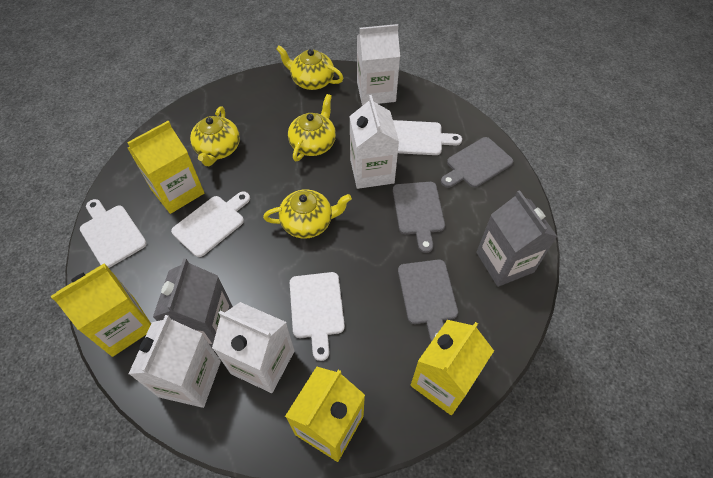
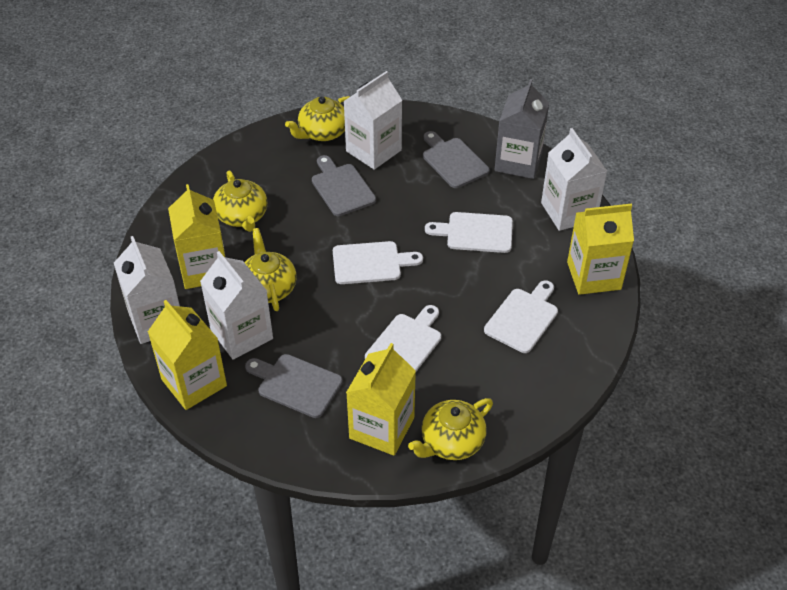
grey carton: [153,258,233,350] [476,190,558,287] = 2 -> [495,79,549,179] = 1

